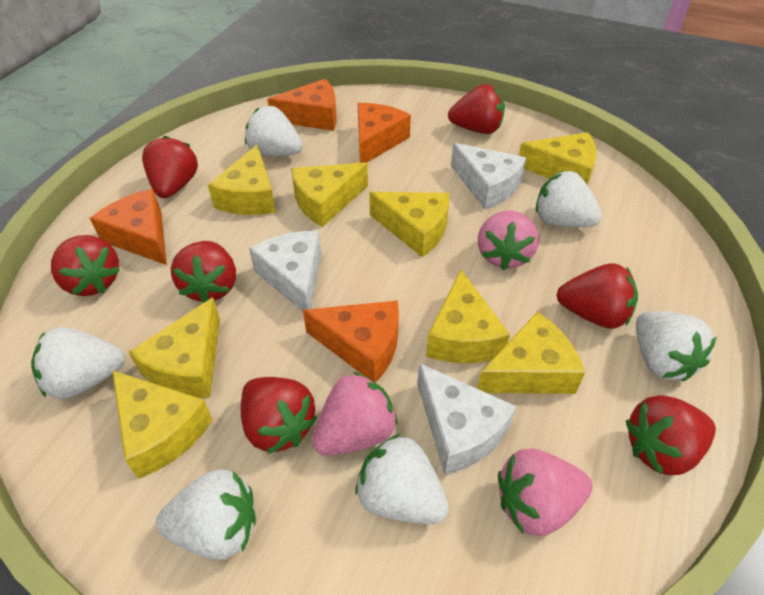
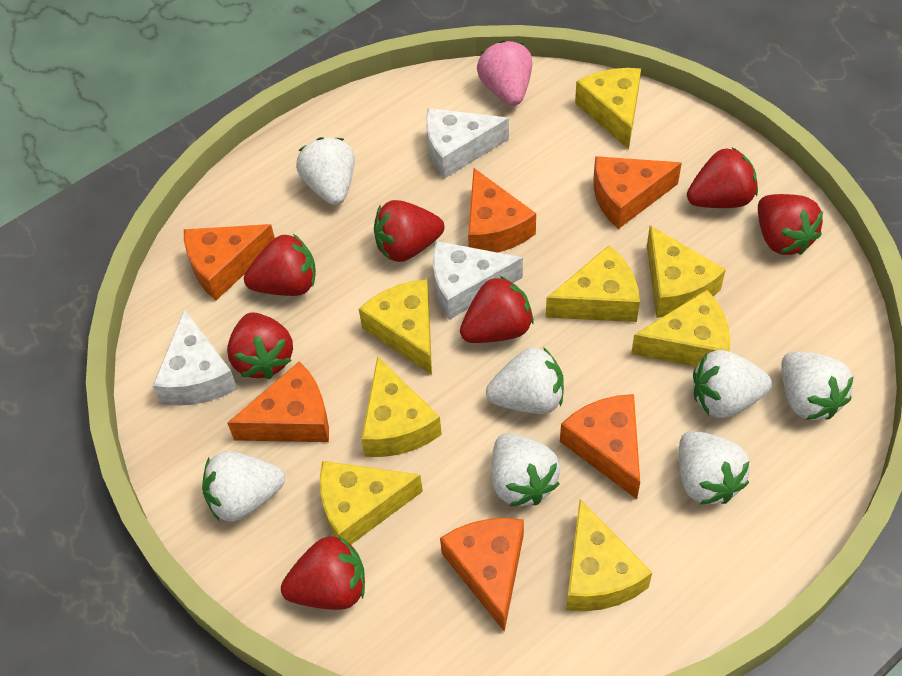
orange cheese: [90,189,167,265] [267,79,337,131] [303,301,399,383] [358,103,411,163] = 4 -> [184,224,275,300] [227,362,329,442] [440,518,524,632] [468,168,536,253] [560,394,640,499] [593,156,682,229] = 6
pink strawberry: [312,372,398,456] [478,211,539,270] [498,449,592,536] = 3 -> [477,40,532,106] = 1
white strawberry: [31,327,125,399] [156,469,256,560] [245,106,302,156] [355,434,449,524] [536,171,602,227] [636,311,716,381] = 6 -> [202,451,285,522] [296,137,355,205] [486,347,564,414] [492,433,560,506] [679,431,750,505] [693,350,772,418] [781,352,854,420] = 7

